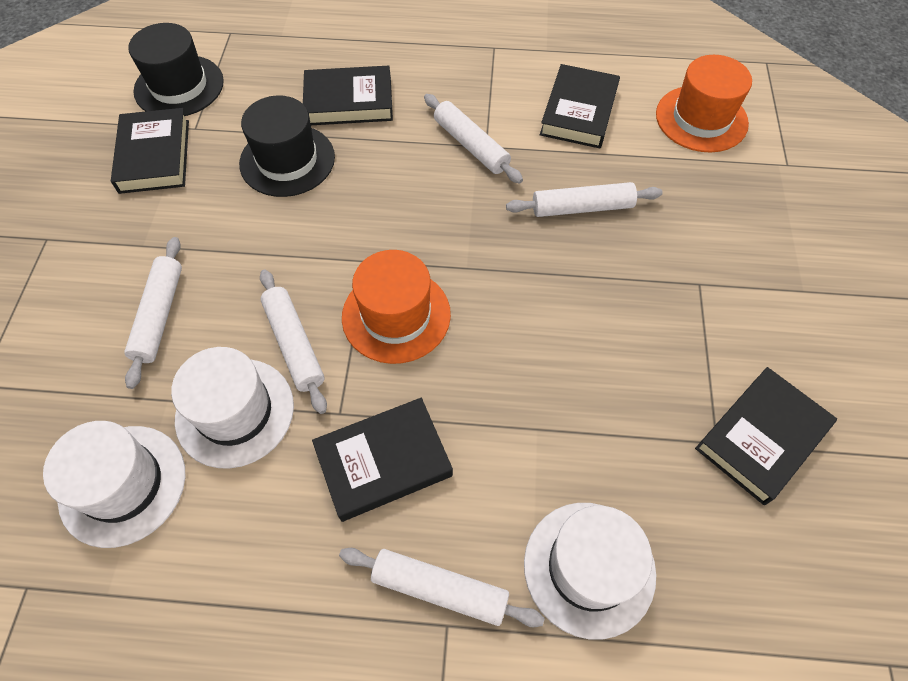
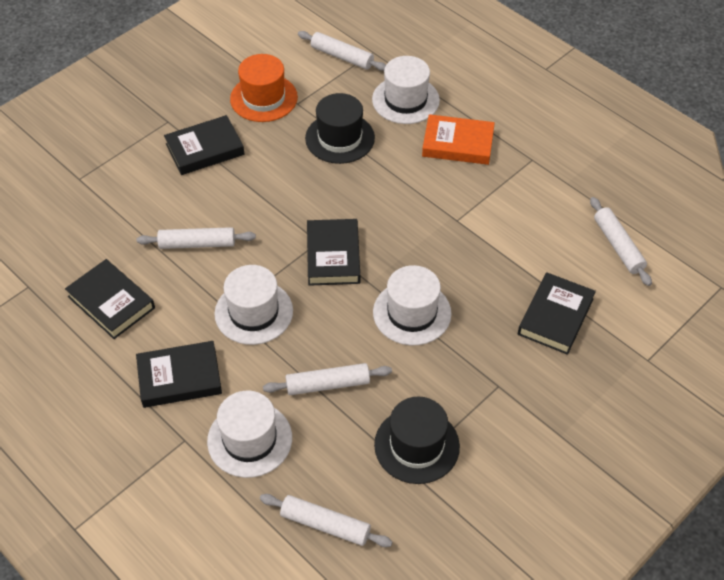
orange book: none = 0 -> [422,114,495,165] = 1
orange hat: [342,250,451,364] [656,55,752,153] = 2 -> [230,54,298,122] = 1
white hat: [43,421,185,548] [171,347,294,468] [524,503,656,640] = 3 -> [207,391,292,478] [214,265,293,345] [372,56,440,124] [373,265,452,345] = 4

